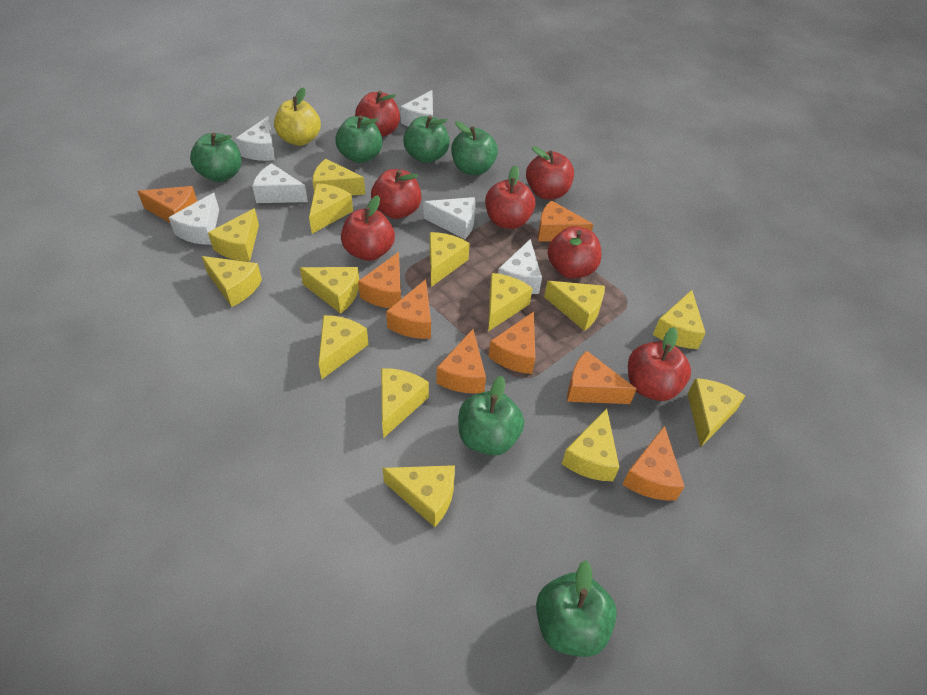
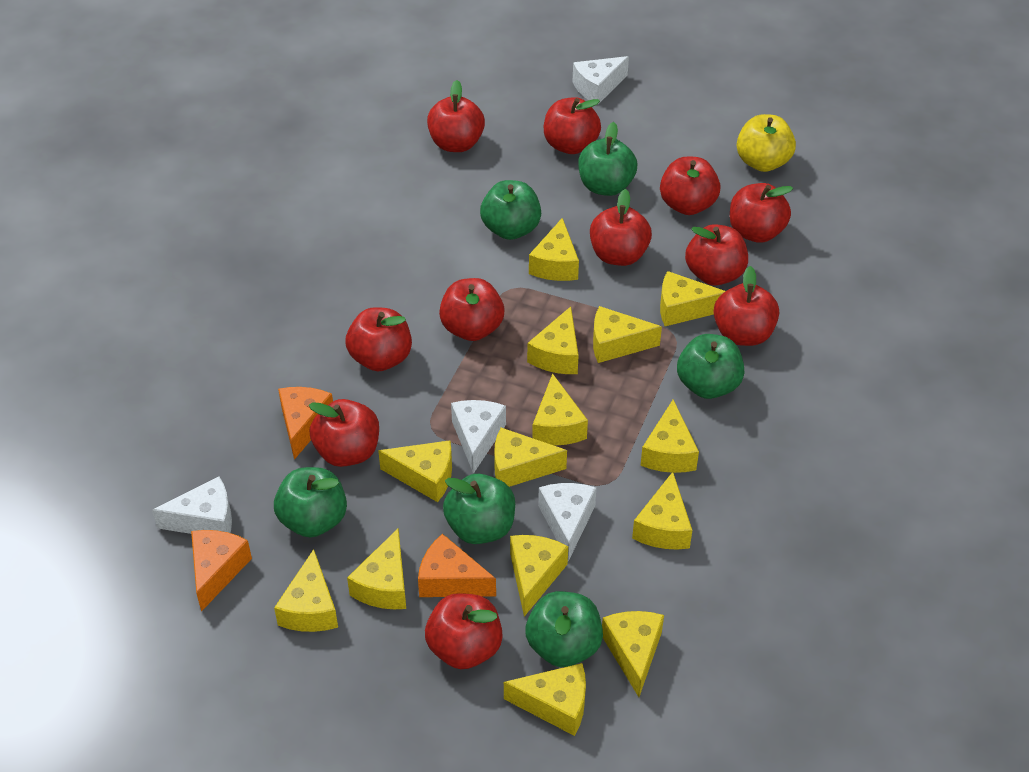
orange cheese: [137,186,197,223] [358,252,401,308] [386,279,431,339] [436,329,486,393] [489,312,535,374] [538,200,594,242] [567,351,636,404] [622,426,685,500] = 8 -> [191,530,252,612] [278,387,333,460] [418,534,496,597] = 3
red apple: [341,195,395,261] [355,91,400,137] [371,169,421,219] [485,165,535,229] [526,146,574,199] [547,226,601,279] [628,327,691,401] = 7 -> [309,399,379,467] [346,307,412,371] [425,593,503,669] [427,80,485,152] [439,278,505,341] [544,97,601,154] [590,189,652,266] [660,157,721,215] [685,224,748,286] [714,266,779,346] [730,183,793,243] = 11
white cheese: [168,193,219,245] [235,116,275,161] [252,163,308,203] [400,90,433,127] [423,197,476,239] [498,239,542,294] = 6 -> [152,476,232,534] [451,400,506,474] [538,483,597,562] [573,56,629,105] = 4

